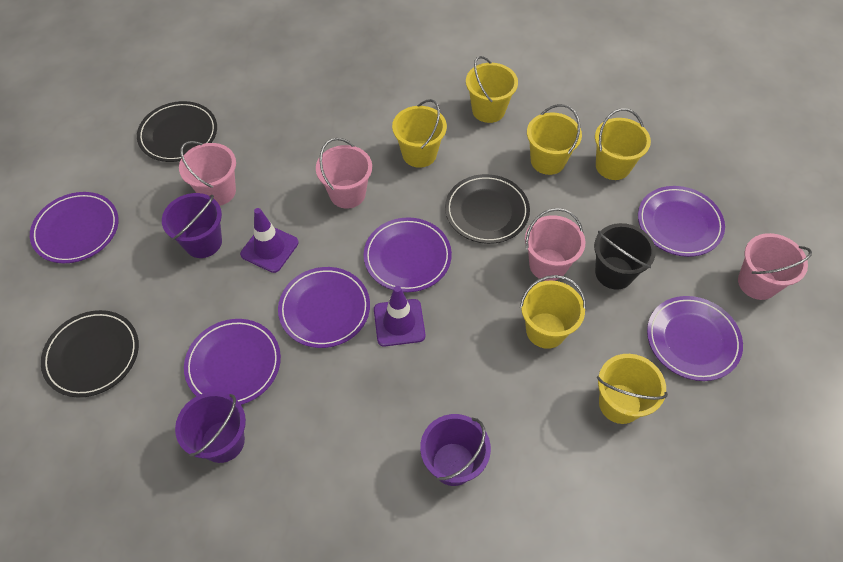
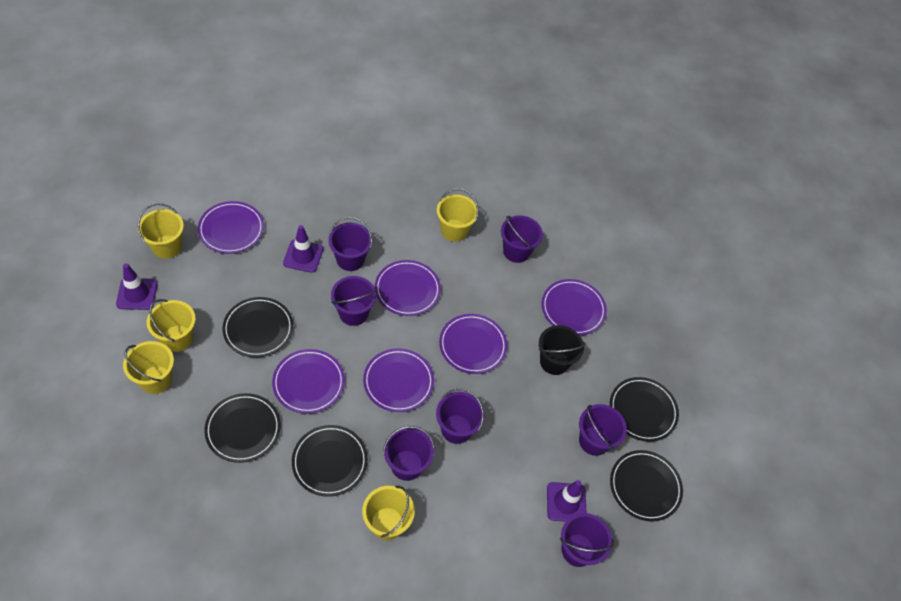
black plate: [41,310,139,397] [137,101,217,162] [445,174,530,244] = 3 -> [204,393,281,463] [222,297,293,357] [292,425,368,497] [610,377,679,442] [610,450,683,522] = 5
pink bucket: [179,141,236,206] [316,138,372,209] [525,208,586,281] [738,233,812,300] = 4 -> none = 0
purple bucket: [162,193,222,258] [175,391,246,463] [420,414,491,486] = 3 -> [328,217,372,271] [331,276,377,326] [383,426,435,481] [436,388,484,444] [501,215,543,263] [560,513,614,567] [579,404,627,456] = 7
purple traffic cone: [240,208,299,273] [374,286,425,347] = 2 -> [116,263,157,310] [283,225,323,273] [547,480,586,522] = 3
yellow bucket: [392,99,447,168] [466,56,518,123] [520,275,586,349] [527,104,582,175] [595,108,651,180] [597,354,668,424] = 6 -> [123,341,174,394] [138,203,184,259] [147,299,196,352] [362,486,415,540] [437,188,479,242] = 5

